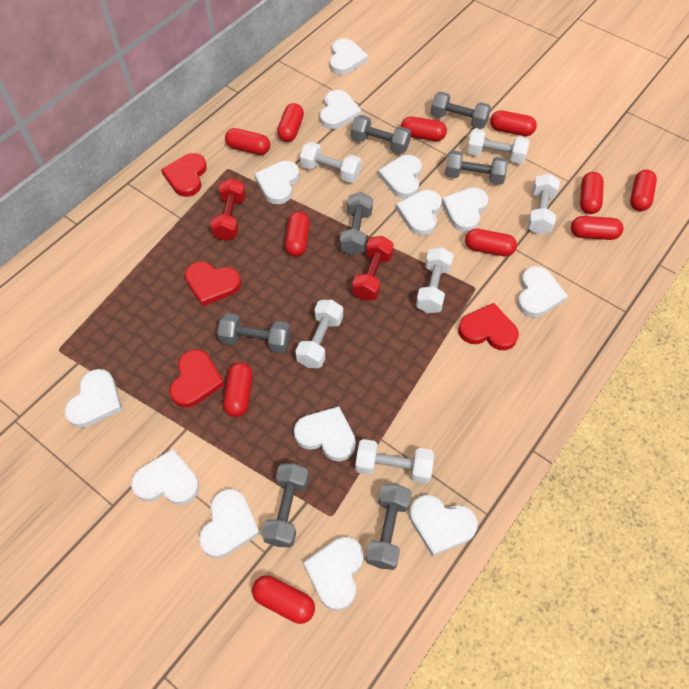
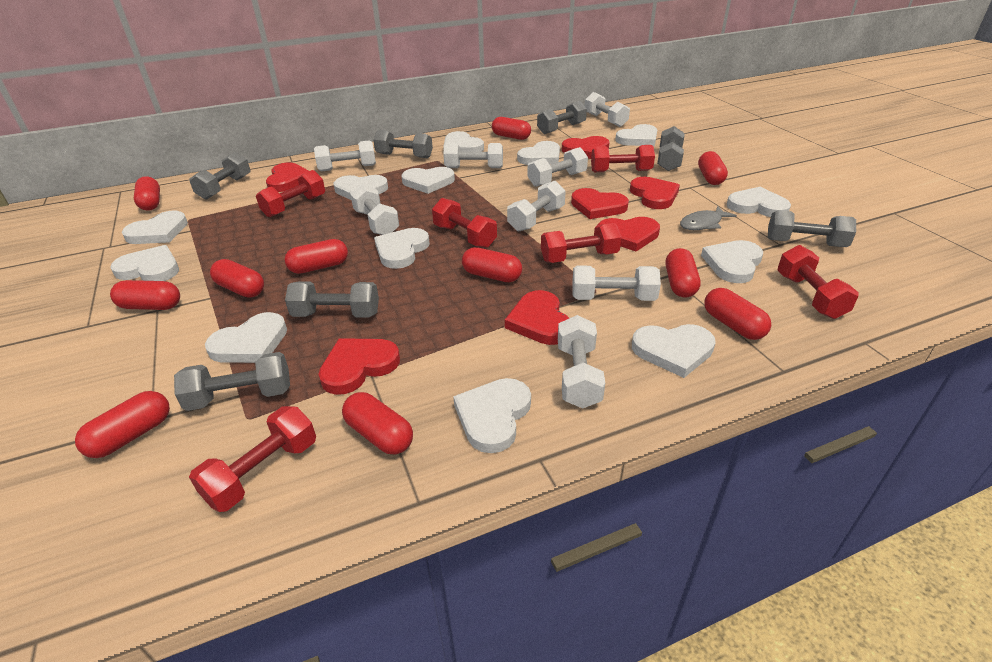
grey fish: none = 0 -> [680,206,737,230] = 1
red dumbbell: [211,178,246,241] [352,236,394,300] = 2 -> [189,406,316,512] [256,170,325,217] [432,198,497,248] [541,223,621,263] [591,145,655,172] [778,245,859,319] = 6
red heart: [161,153,207,197] [170,350,224,408] [185,262,241,306] [458,303,519,350] = 4 -> [266,162,309,192] [318,338,400,395] [505,290,569,345] [562,136,609,159] [571,188,629,219] [598,217,660,251] [630,177,680,209] = 7
white dumbbell: [295,300,343,368] [300,142,362,183] [355,439,434,484] [416,247,453,313] [467,129,529,164] [527,173,560,235] = 6 -> [314,140,376,171] [350,184,399,235] [443,143,503,168] [507,181,566,232] [528,147,588,187] [558,315,605,408] [572,266,661,301] [585,92,630,127] = 8

